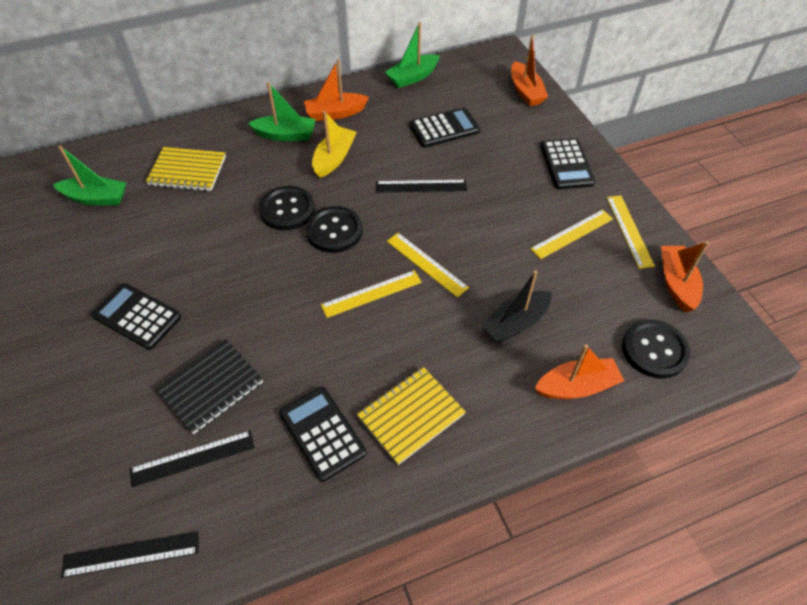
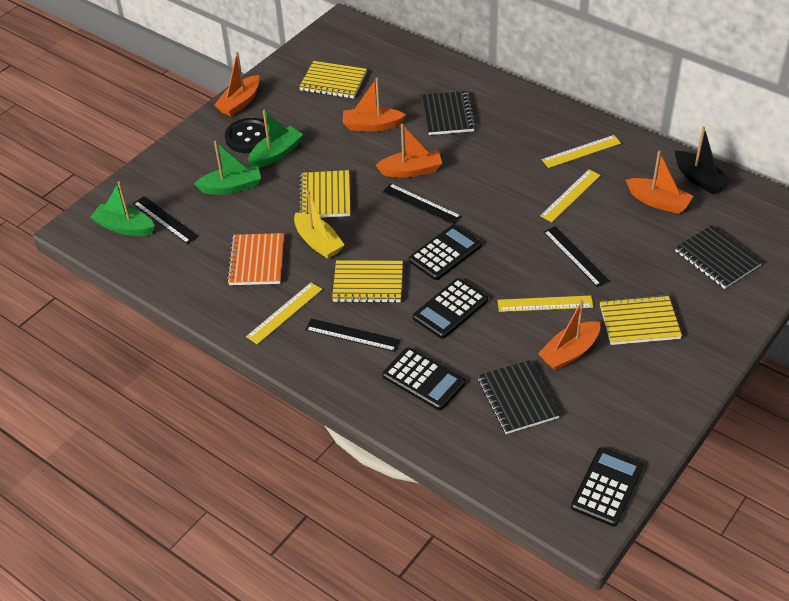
black button: [259,186,315,230] [306,206,363,253] [622,319,691,379] = 3 -> [225,118,269,153] = 1
black notebook: [155,339,263,434] = 1 -> [422,91,476,135] [478,360,560,434] [675,225,762,289] = 3
black ruler: [61,531,199,578] [129,430,255,487] [376,180,467,193] = 3 -> [133,196,199,244] [305,318,400,352] [383,184,462,225] [544,226,610,287] = 4
orange boat: [304,59,369,121] [511,34,548,106] [534,344,624,399] [661,241,709,313] = 4 -> [214,52,260,117] [343,78,406,131] [376,124,442,178] [538,300,600,371] [626,151,693,214] = 5
orange notebook: none = 0 -> [227,233,284,285] = 1
yellow notebook: [146,147,226,191] [356,366,466,465] = 2 -> [299,61,367,99] [299,170,350,218] [332,260,403,303] [600,294,682,345] = 4

